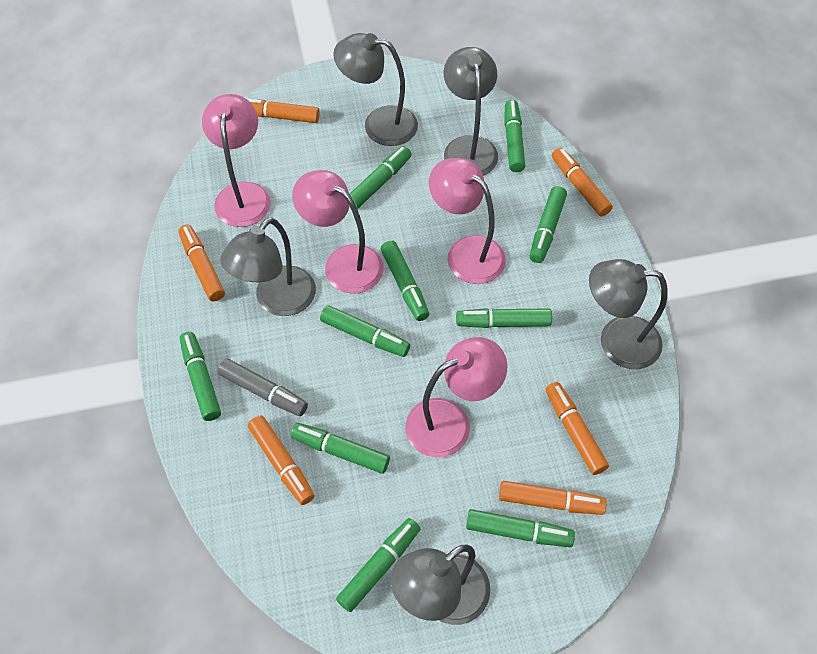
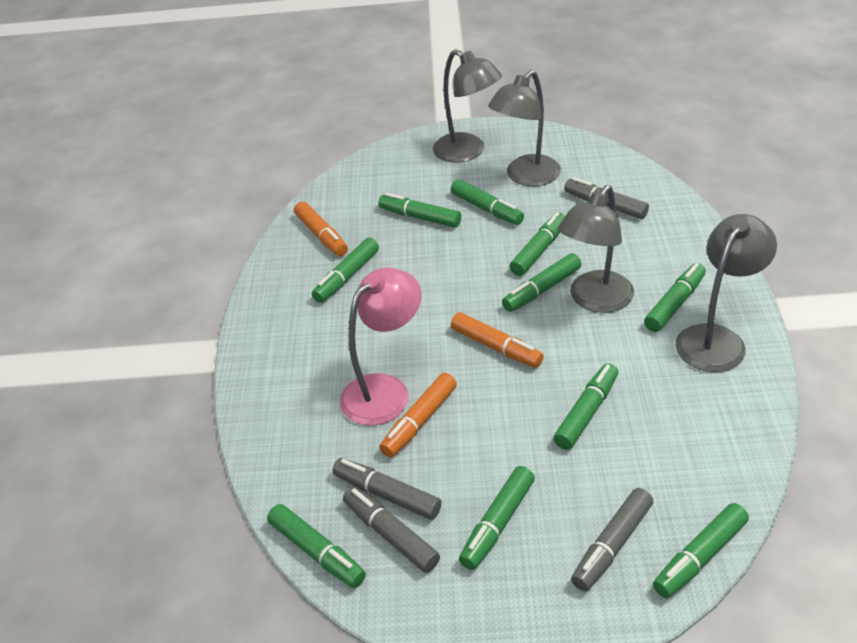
grey lamp: [220,217,316,316] [333,33,418,146] [390,544,490,625] [444,47,498,176] [589,259,668,369] = 5 -> [433,49,502,163] [488,70,561,186] [558,185,634,313] [675,214,777,372] = 4
grey marker: [218,358,308,416] = 1 -> [333,458,442,520] [343,486,440,573] [564,177,649,219] [571,488,653,591] = 4
orange marker: [178,225,225,301] [245,98,320,123] [248,415,314,505] [499,481,607,515] [546,382,609,475] [552,147,613,217] = 6 -> [294,202,348,256] [379,373,457,458] [451,312,544,368] = 3
pink lamp: [202,94,271,227] [292,170,384,293] [405,337,507,458] [429,158,506,284] = 4 -> [340,268,422,425] = 1

